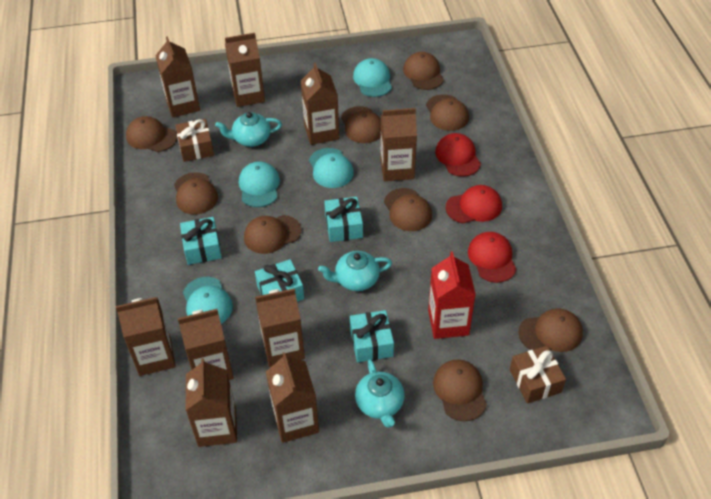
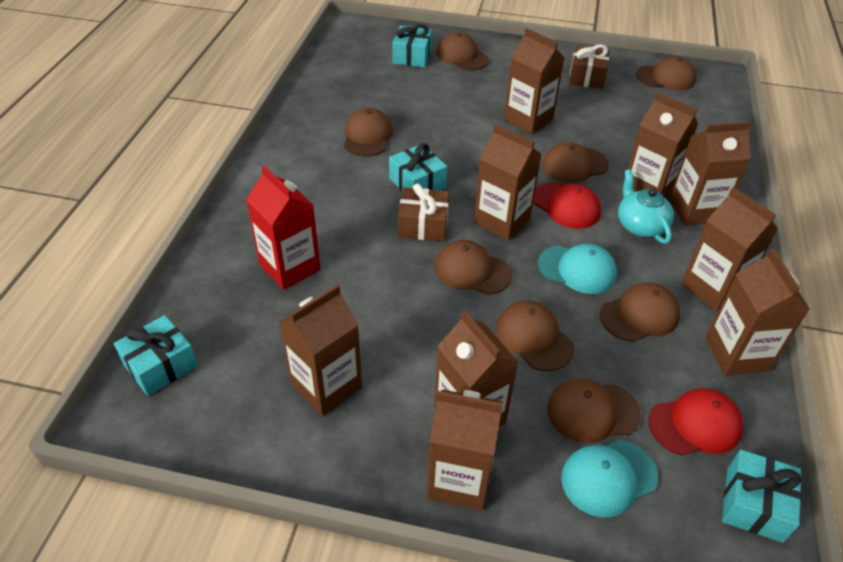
brown cap: [126,116,177,152] [174,172,218,214] [244,215,301,254] [341,106,381,143] [384,188,432,231] [403,52,444,90] [426,94,469,131] [433,360,487,421] [518,308,583,352] = 9 -> [344,108,393,156] [434,240,513,295] [436,32,489,70] [496,301,574,371] [542,142,609,183] [547,379,641,443] [600,283,681,342] [636,56,696,90] = 8
red cap: [435,133,481,177] [445,185,502,223] [468,232,516,283] = 3 -> [533,183,601,229] [649,388,744,456] = 2
turquoise cap: [183,277,233,324] [239,161,280,207] [309,148,354,188] [353,58,392,97] = 4 -> [538,244,617,294] [561,440,658,517] = 2
turquoise teapot: [215,112,282,147] [318,251,392,291] [355,359,405,428] = 3 -> [618,169,674,244] = 1

